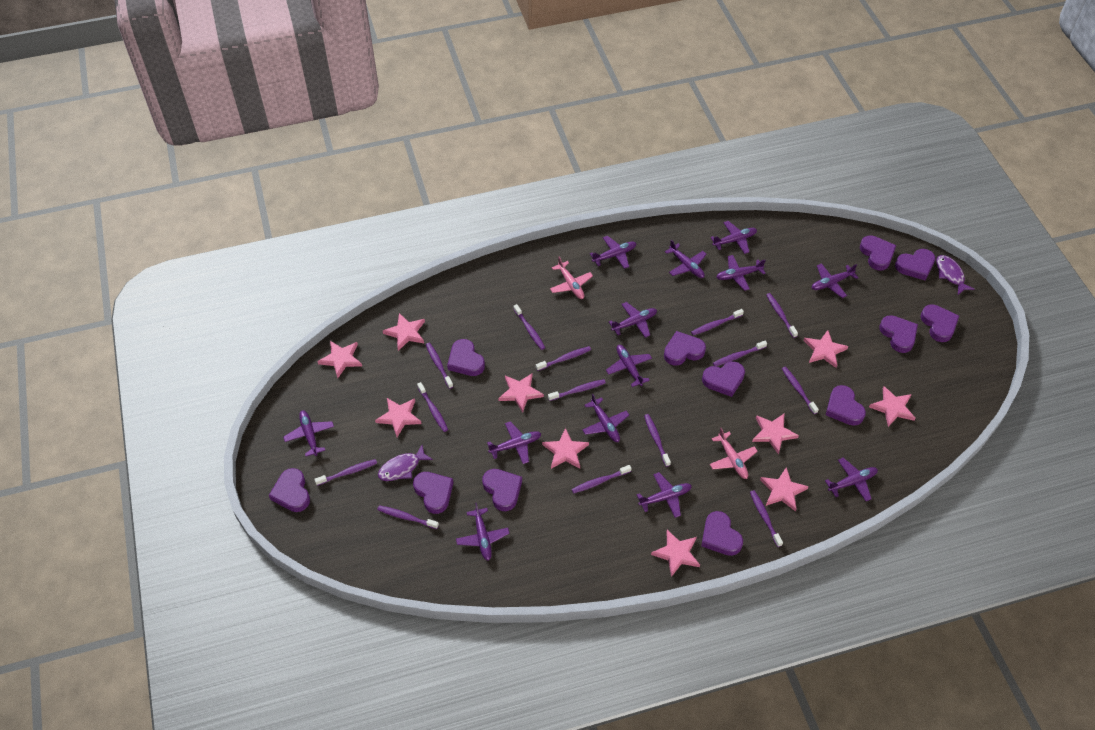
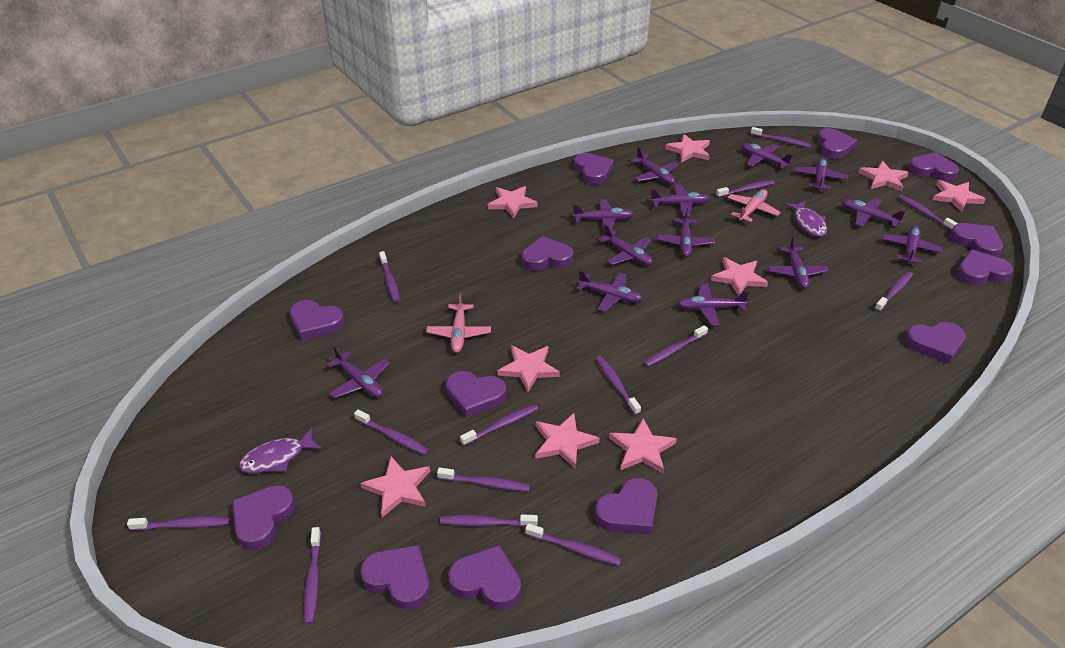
pink star: [317,341,362,378] [375,398,422,437] [383,313,425,351] [498,374,544,413] [542,428,589,469] [651,530,700,577] [752,414,799,455] [760,467,809,512] [803,330,849,368] [869,386,915,427] = 10 -> [361,456,430,517] [488,186,538,218] [497,345,560,392] [535,413,599,469] [609,418,677,473] [665,134,710,163] [711,257,768,295] [858,161,909,192] [933,180,986,212] = 9
purple heart: [269,468,310,512] [413,472,453,514] [447,339,485,376] [482,469,522,511] [664,331,706,366] [701,511,743,556] [702,361,745,397] [826,385,866,426] [860,235,896,271] [879,315,918,353] [895,249,935,281] [920,304,959,342] = 12 -> [232,485,295,550] [290,300,345,341] [360,545,430,610] [446,371,506,418] [448,545,521,610] [522,236,573,271] [574,153,614,185] [595,478,658,535] [817,128,857,159] [905,322,966,364] [908,152,959,181] [950,223,1003,257] [957,250,1013,286] = 13

